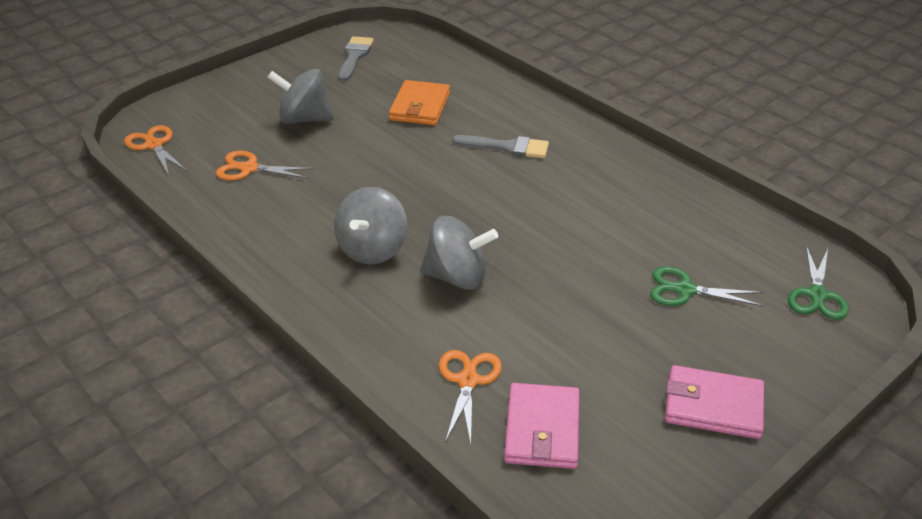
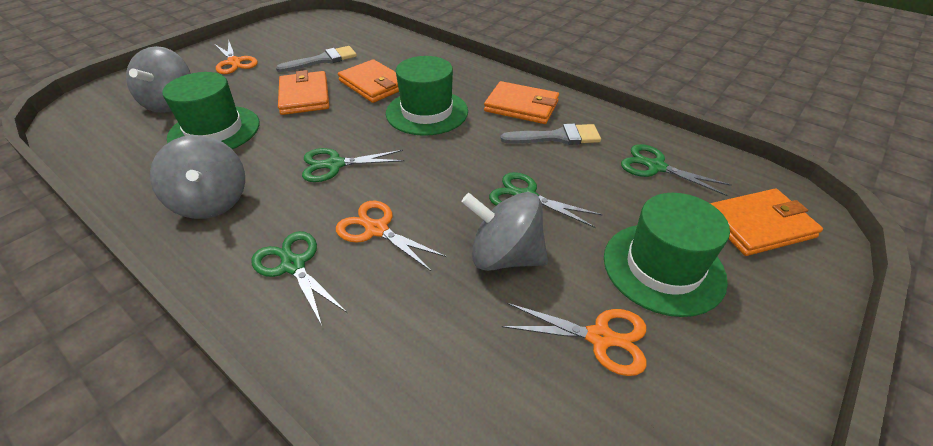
green hat: none = 0 -> [162,72,260,149] [386,56,468,136] [604,193,730,317] = 3
green scissors: [650,266,764,306] [788,246,849,320] = 2 -> [251,231,347,325] [302,148,405,182] [489,172,603,228] [621,144,731,196] = 4
orange wallet: [389,80,450,125] = 1 -> [278,70,329,115] [338,59,399,103] [484,81,559,124] [710,189,823,256] = 4
pink wallet: [504,383,580,469] [665,365,764,439] = 2 -> none = 0

